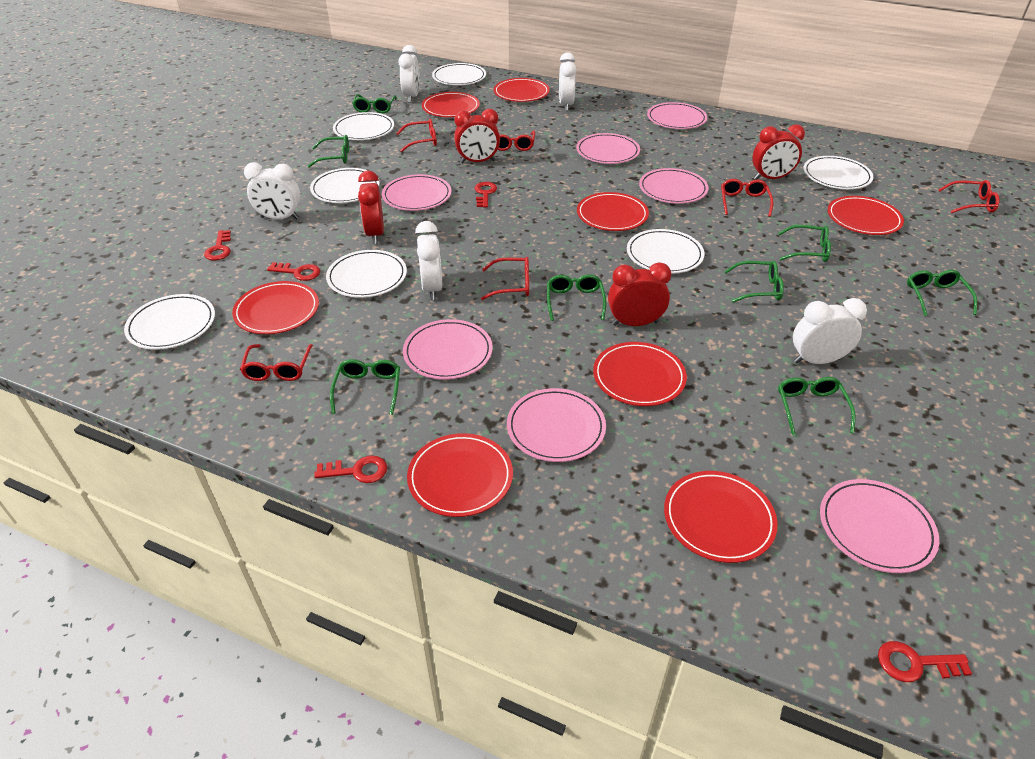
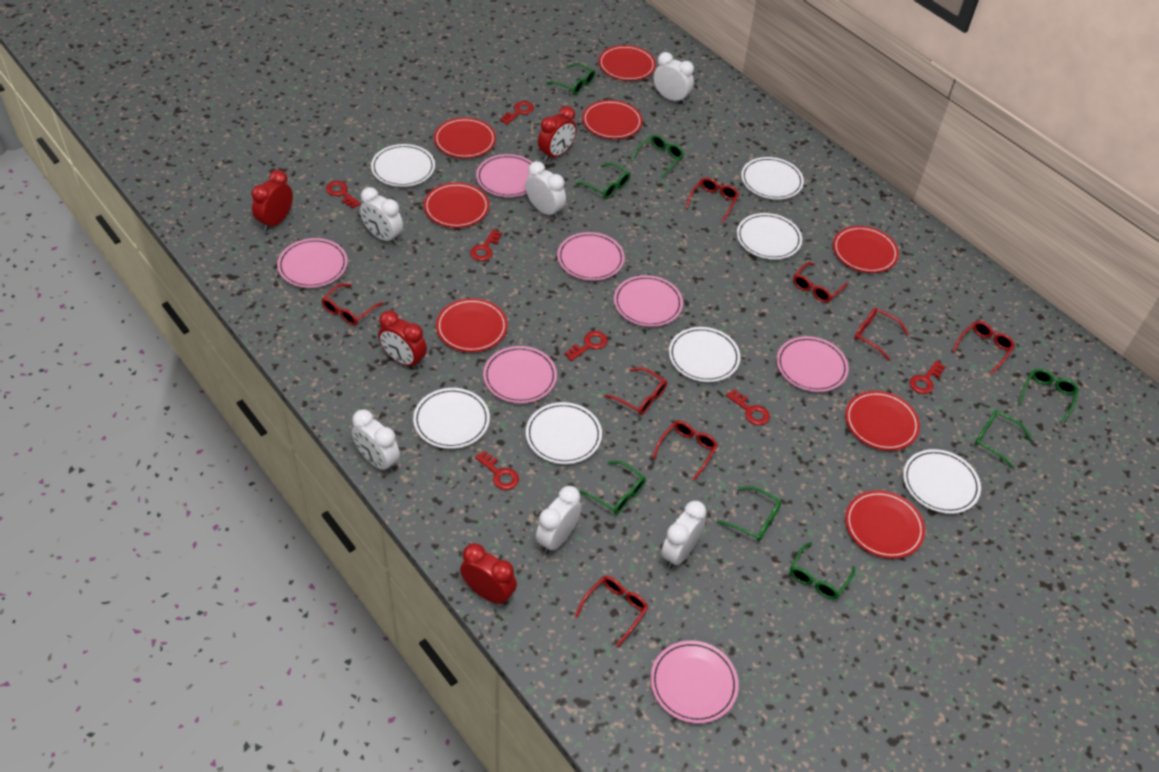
red glasses: [240,344,313,381] [396,119,437,152] [481,257,529,300] [498,130,535,151] [721,179,773,217] [938,180,1000,213] = 6 -> [321,283,384,326] [575,576,648,647] [605,367,667,415] [652,421,718,481] [686,177,739,223] [793,262,848,303] [855,308,909,361] [953,321,1015,375] = 8
red key: [204,230,231,260] [267,262,320,281] [314,455,387,483] [475,182,497,208] [878,641,972,682] = 5 -> [326,181,361,209] [470,229,502,261] [475,450,519,490] [500,101,534,125] [564,331,608,361] [726,389,770,425] [910,361,946,394] = 7
white clock: [244,162,301,220] [398,45,420,103] [415,221,443,300] [559,53,576,111] [793,298,867,364] = 5 -> [352,409,400,473] [360,187,403,245] [525,161,566,219] [536,486,581,554] [653,52,694,104] [661,501,706,568] = 6

